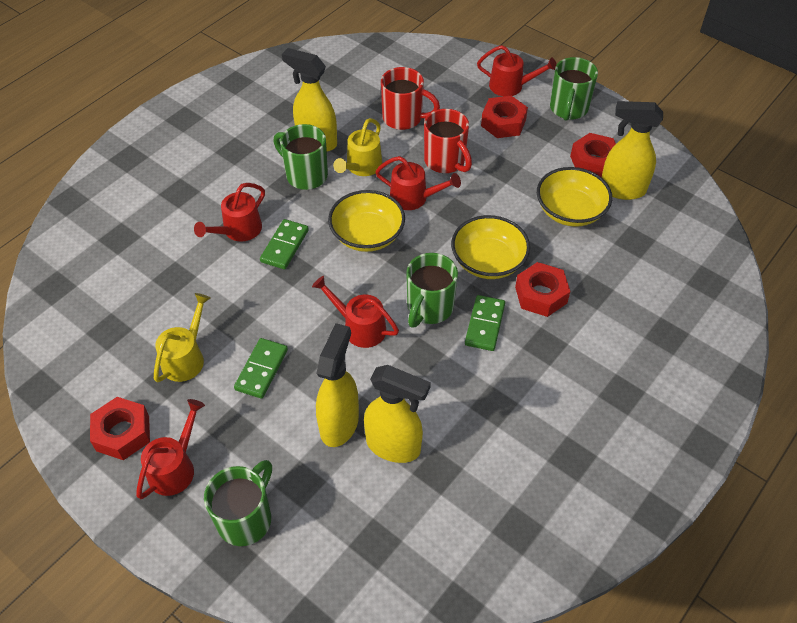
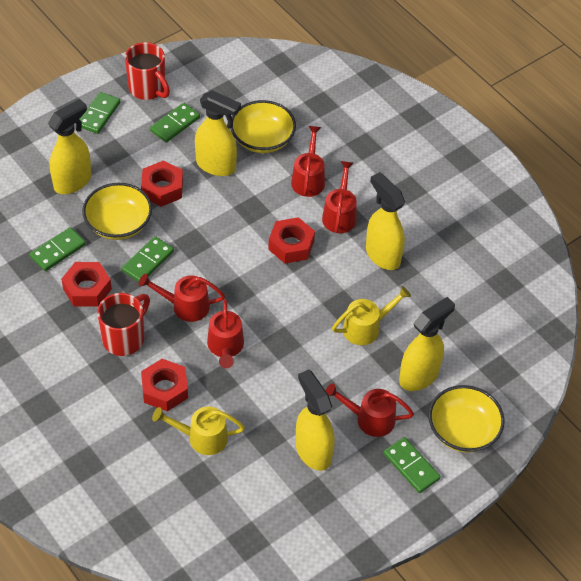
green domino: [234,338,288,399] [260,219,309,269] [465,295,505,351] = 3 -> [30,227,86,271] [80,92,120,134] [122,236,174,282] [150,103,200,143] [384,437,441,493] = 5
green mug: [204,460,272,546] [273,124,328,190] [406,253,458,328] [550,57,598,121] = 4 -> none = 0
yellow spray bottle: [282,48,337,152] [316,323,359,447] [364,365,431,463] [602,101,663,200] = 4 -> [48,99,92,194] [195,90,241,176] [296,369,335,471] [366,172,405,270] [399,297,455,391] = 5

